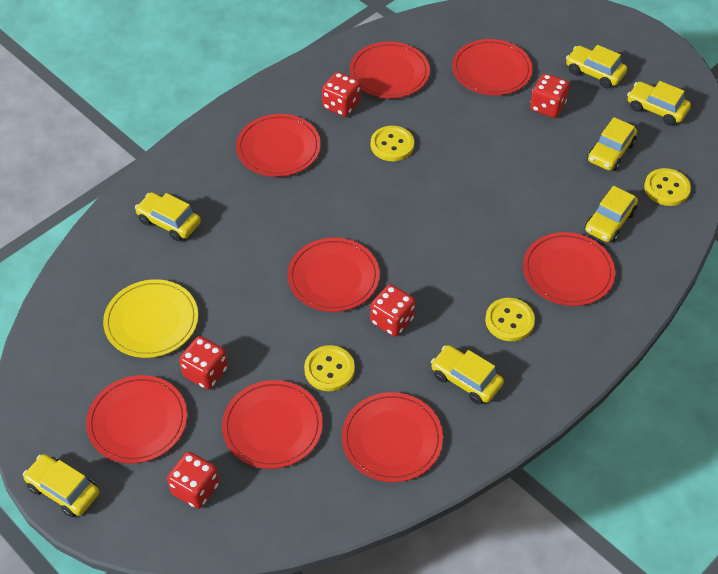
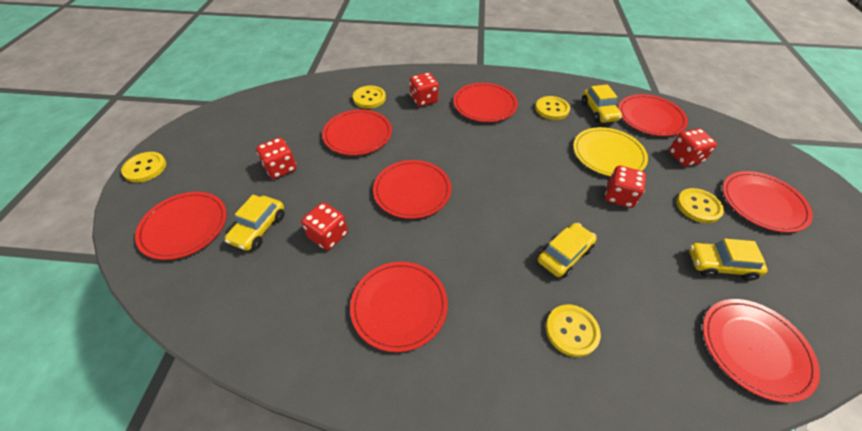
yellow button: [304,345,355,391] [371,126,414,161] [485,298,535,341] [644,168,691,206] = 4 -> [121,152,166,183] [353,86,386,109] [535,96,570,120] [546,305,601,357] [677,188,724,223] = 5
yellow car: [23,454,99,518] [135,192,201,241] [431,345,504,405] [566,45,627,88] [585,186,638,243] [587,117,637,171] [627,81,691,125] = 7 -> [225,195,285,251] [537,223,597,278] [582,84,622,123] [689,238,768,281] = 4

